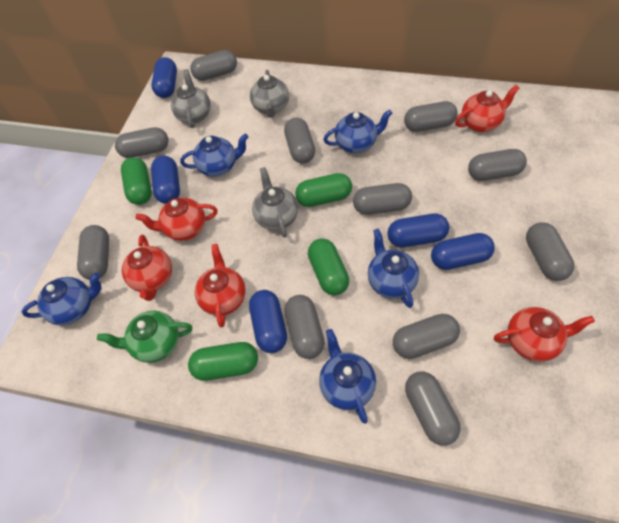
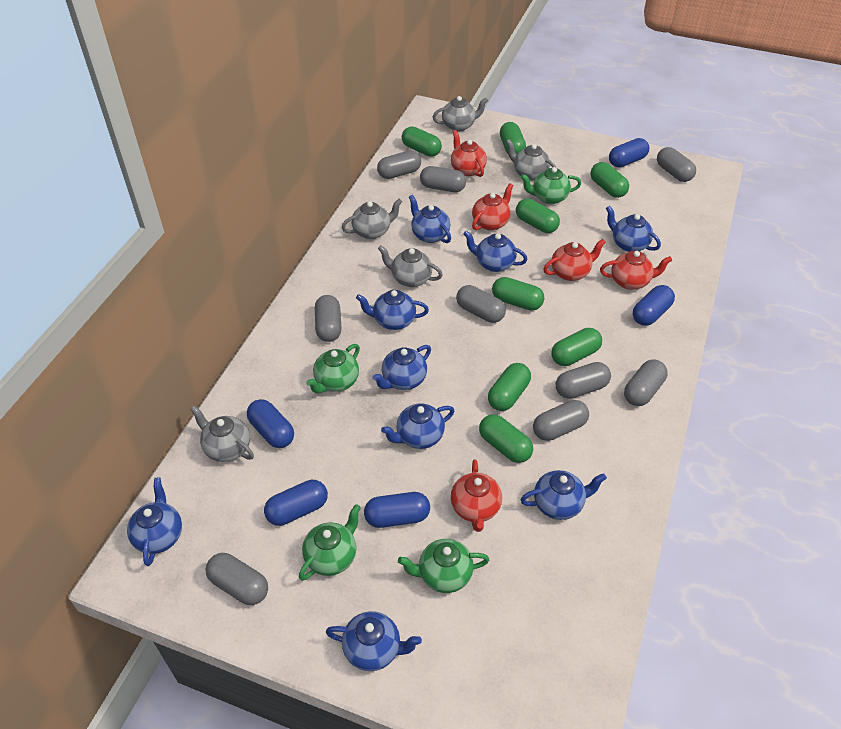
blue teapot: [21,273,101,325] [180,134,248,177] [319,329,376,424] [323,109,393,153] [368,228,419,308] = 5 -> [127,478,182,566] [326,611,422,671] [356,290,429,330] [372,345,431,390] [381,403,455,449] [409,195,451,243] [463,231,528,272] [521,470,607,520] [606,206,661,252] = 9
green capsule: [121,157,152,205] [188,342,258,381] [295,173,352,207] [308,238,349,295] = 4 -> [402,127,442,157] [479,414,533,463] [488,363,531,411] [492,277,544,310] [500,122,526,155] [516,199,560,233] [551,328,602,366] [591,162,629,198] = 8
green teapot: [97,311,192,363] = 1 -> [299,504,361,581] [306,344,360,393] [398,539,489,593] [520,167,581,204] = 4
grey capsule: [77,225,109,280] [115,127,169,158] [190,50,237,81] [284,118,315,163] [284,295,325,359] [353,183,412,215] [393,314,460,359] [404,101,458,132] [405,372,461,446] [468,149,527,181] [526,222,574,281] = 11 -> [206,553,268,605] [315,295,342,342] [377,151,421,179] [420,166,466,192] [456,285,506,323] [533,400,589,441] [556,362,611,399] [624,359,668,406] [657,147,696,182] = 9
grey teapot: [171,69,211,128] [250,70,289,118] [252,167,298,238] = 3 -> [190,405,254,462] [342,198,402,239] [378,245,443,287] [433,96,488,132] [506,139,557,181] = 5

